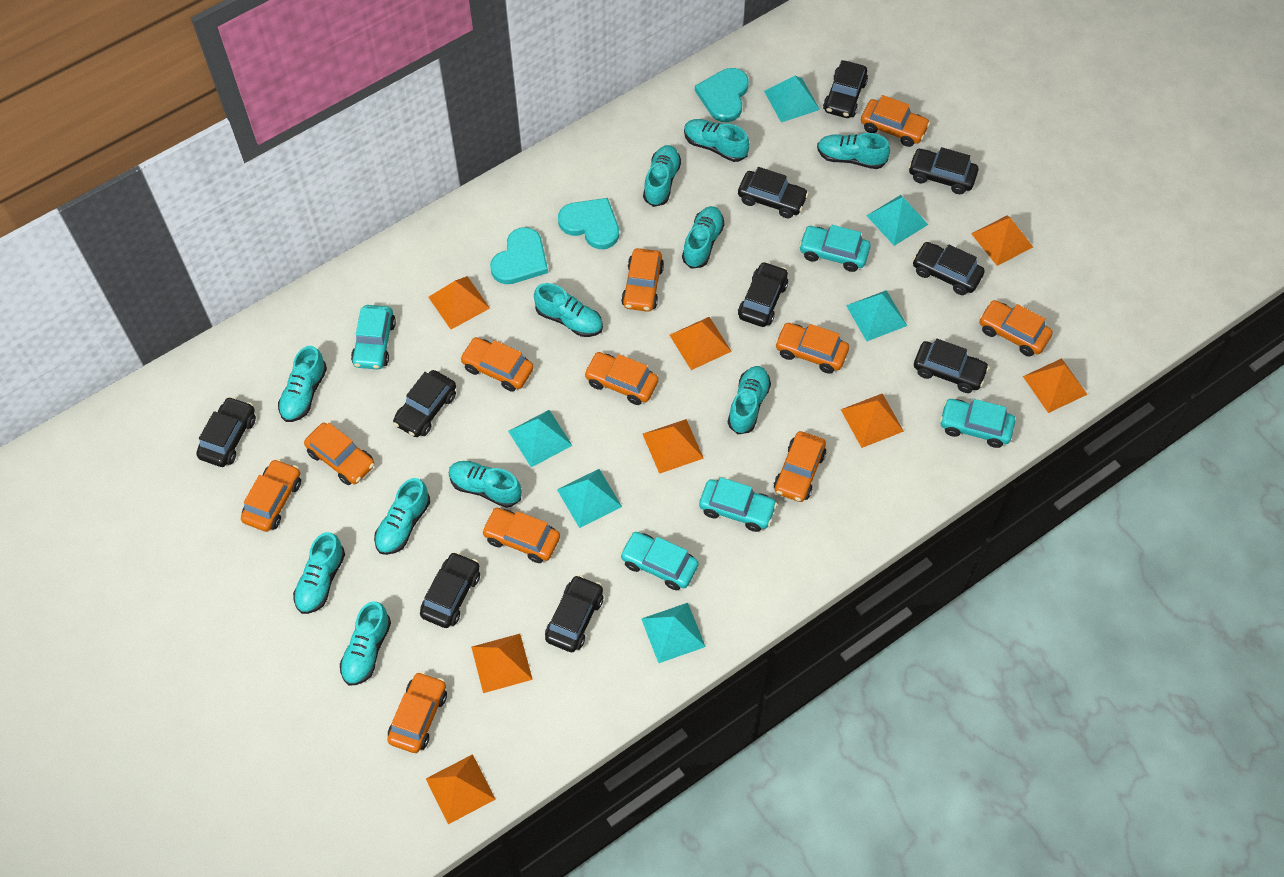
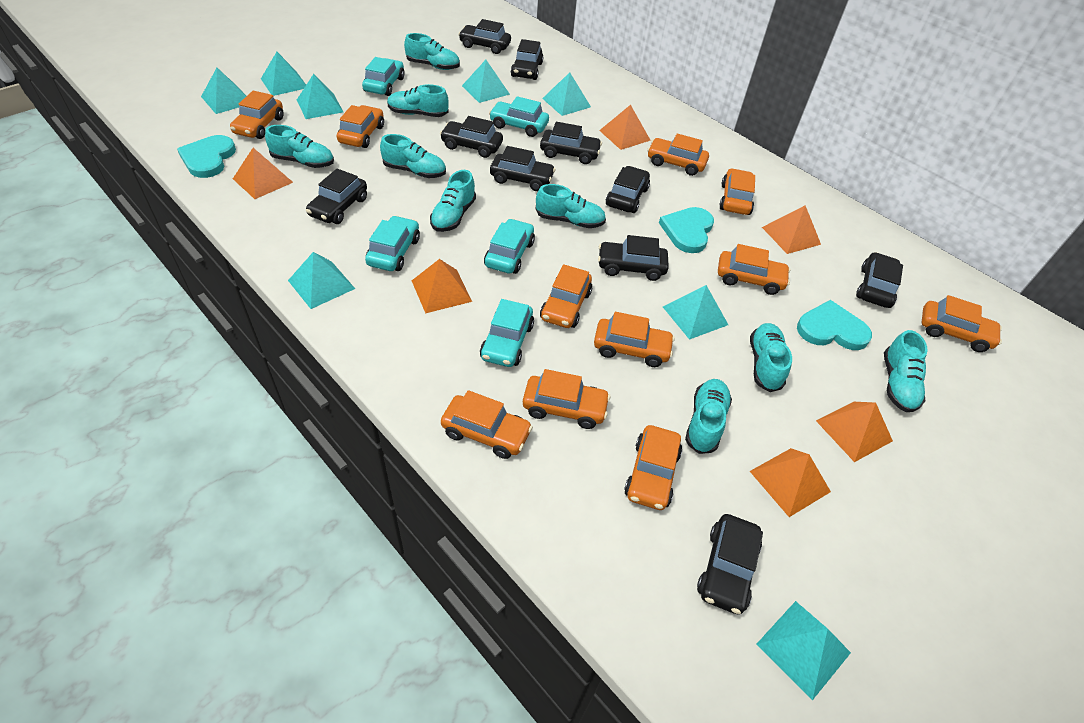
orange pyramid: [426,754,496,824] [428,276,490,329] [471,634,533,693] [643,419,704,474] [670,317,732,370] [841,393,904,448] [971,215,1033,266] [1023,358,1088,413] = 8 -> [233,148,293,199] [412,259,472,313] [599,105,651,150] [750,448,831,517] [762,205,821,254] [816,402,893,462] = 6
turquoise pyramid: [508,410,573,467] [557,469,622,528] [641,603,706,663] [764,76,820,123] [846,290,907,341] [867,195,928,246] = 6 -> [201,68,246,114] [261,52,306,96] [288,252,355,309] [297,74,343,119] [462,60,510,103] [542,72,591,116] [663,285,728,340] [757,601,851,700] = 8
turquoise shoe: [278,346,327,422] [293,532,345,614] [340,601,391,685] [374,478,430,555] [449,461,522,508] [534,283,603,337] [643,145,681,207] [682,206,725,269] [684,119,750,162] [728,366,771,434] [817,133,890,169] = 11 -> [265,125,334,168] [380,134,446,178] [387,84,449,117] [404,33,460,70] [430,170,476,232] [536,184,606,228] [685,379,732,454] [750,323,792,392] [884,330,928,412] = 9

